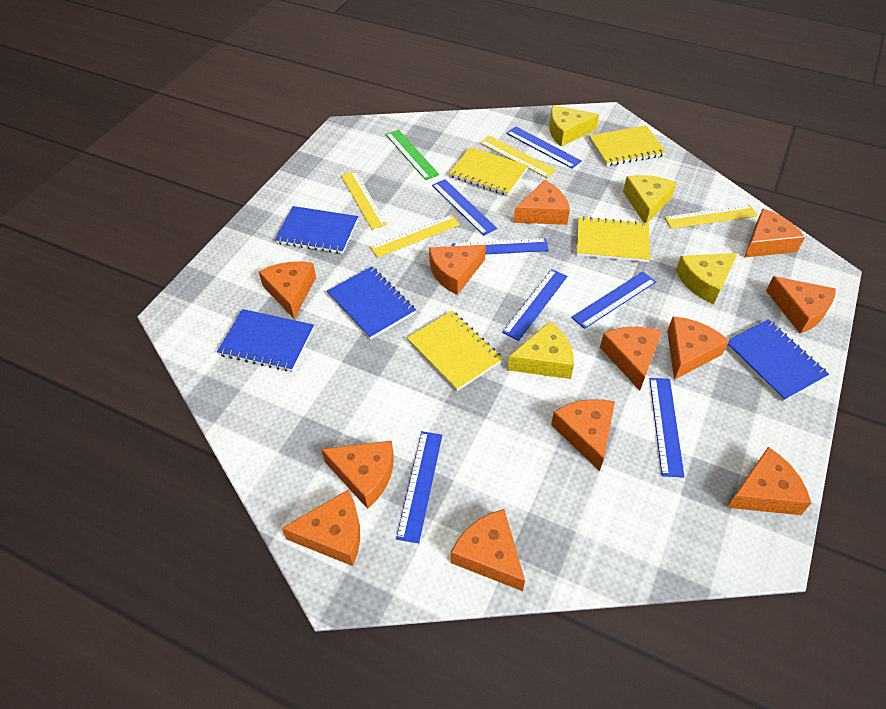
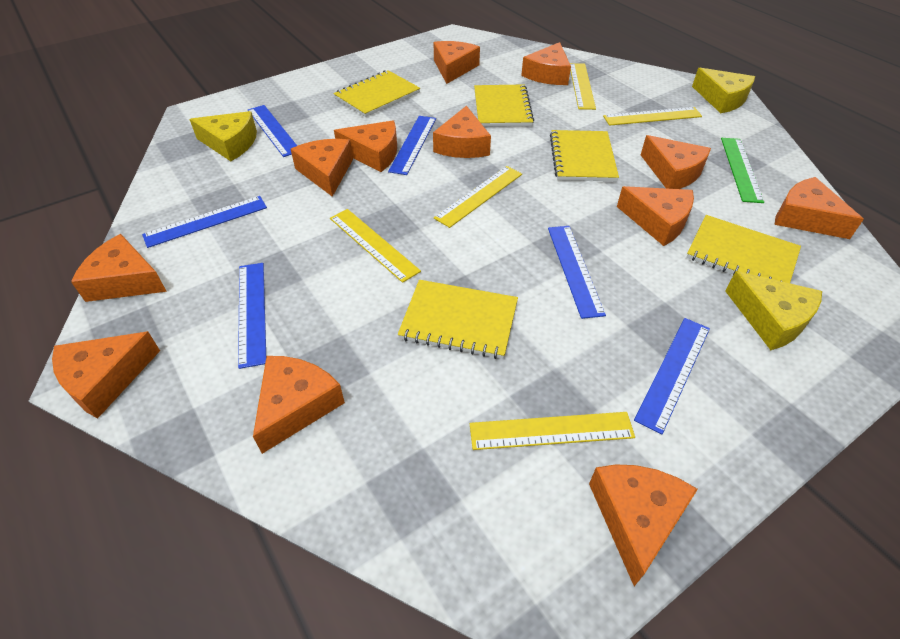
blue notebook: [217,309,314,371] [275,206,358,254] [327,266,416,339] [726,319,829,401] = 4 -> none = 0
blue ruler: [396,431,442,543] [432,179,497,235] [452,238,549,254] [502,269,567,341] [506,126,581,169] [571,272,656,329] [649,378,684,478] = 7 -> [142,196,267,248] [238,263,266,369] [248,105,297,157] [388,116,436,175] [548,226,606,319] [634,318,710,434] = 6
yellow cheese: [508,321,574,379] [549,105,599,147] [623,175,676,223] [676,253,738,304] = 4 -> [189,111,257,161] [692,68,755,113] [725,271,822,350] = 3
yellow notebook: [407,311,503,391] [449,147,528,196] [577,216,651,262] [589,125,666,166] = 4 -> [334,70,420,117] [398,280,518,359] [474,85,534,127] [550,130,619,181] [686,215,801,283] = 5
yellow ruler: [341,171,387,229] [370,215,460,258] [480,136,556,178] [665,205,758,229] = 4 -> [330,209,421,283] [434,166,522,228] [470,412,635,450] [570,63,596,110] [603,107,702,126] = 5

